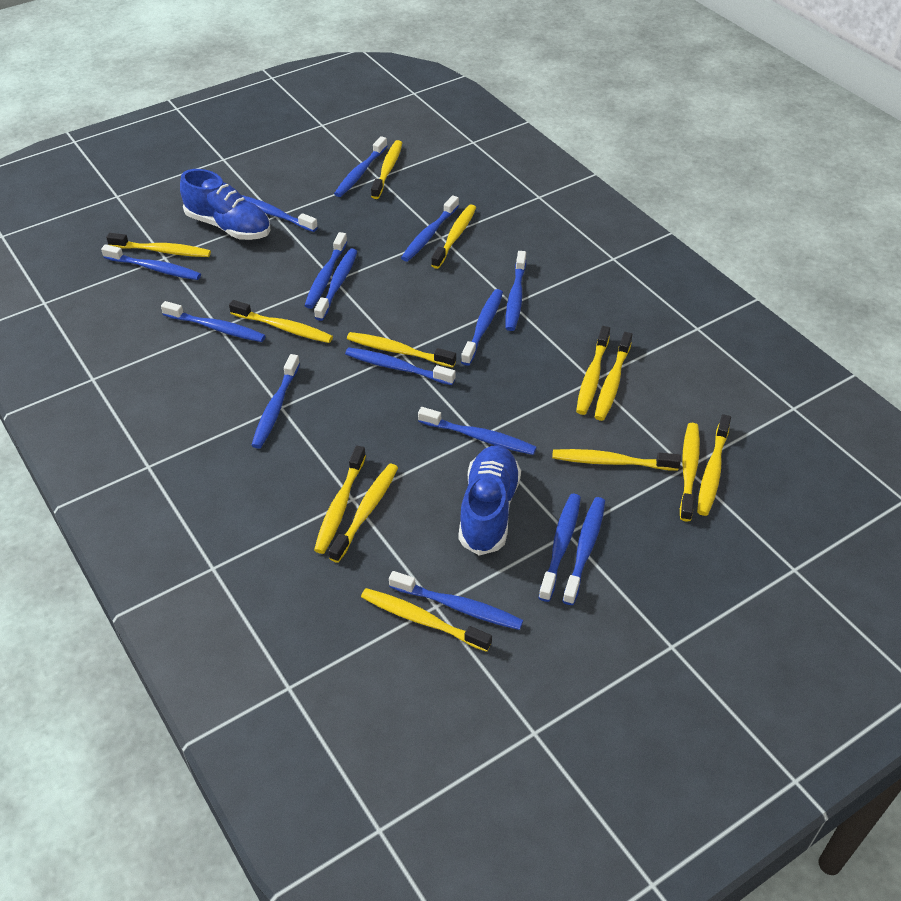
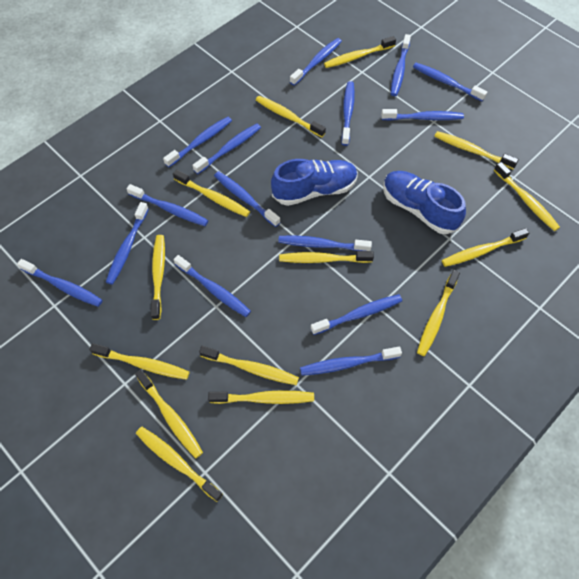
yellow toothbrush: [106,233,211,257] [229,300,333,343] [314,446,366,554] [329,464,398,563] [347,332,456,368] [361,588,492,652] [371,140,402,199] [431,204,476,269] [552,449,681,471] [576,326,610,415] [595,332,632,421] [680,423,700,522] [697,414,731,516] = 13 -> [89,343,189,380] [135,370,203,458] [136,427,223,502] [151,235,165,320] [173,169,250,217] [199,346,299,385] [208,390,314,404] [256,96,326,137] [279,251,374,263] [324,36,396,68] [417,270,460,356] [434,131,519,169] [442,228,529,267] [494,162,560,231] = 14

